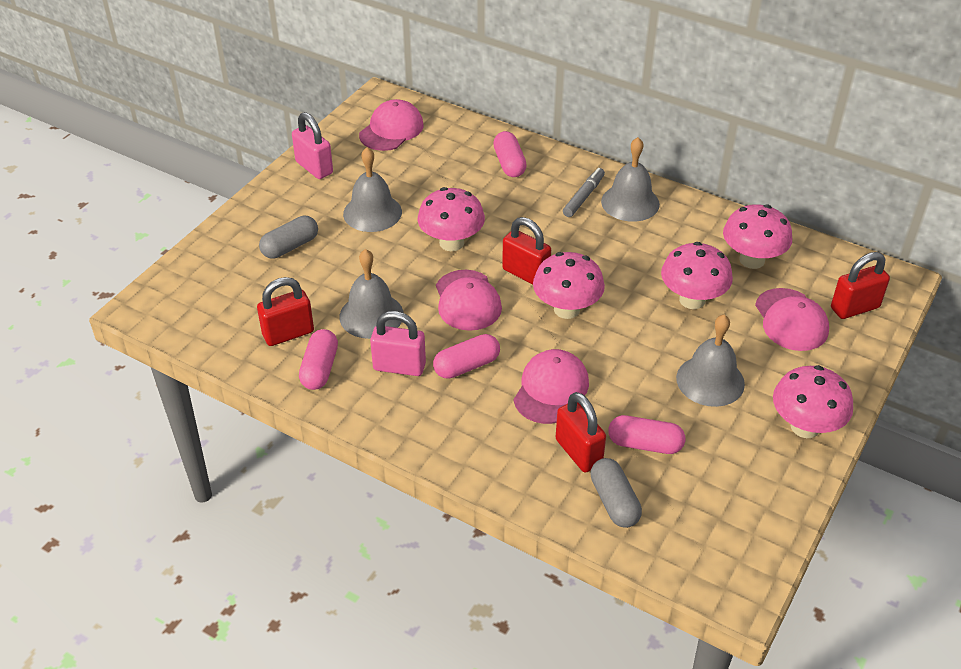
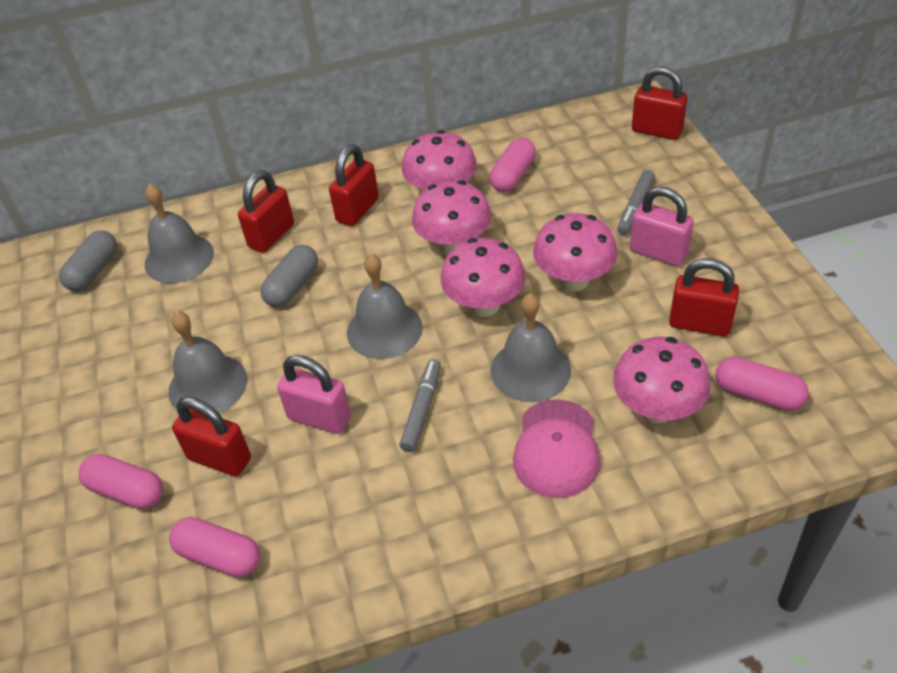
grey marker: [563,168,605,217] = 1 -> [400,359,441,452] [617,170,655,235] = 2
pink cap: [359,99,424,151] [436,270,502,331] [514,349,589,424] [755,288,829,351] = 4 -> [513,399,600,498] = 1
red padlock: [257,277,314,346] [502,217,551,284] [556,392,606,473] [831,252,890,319] = 4 -> [172,397,251,476] [238,170,294,253] [329,144,379,226] [632,67,688,140] [669,258,739,337] = 5

